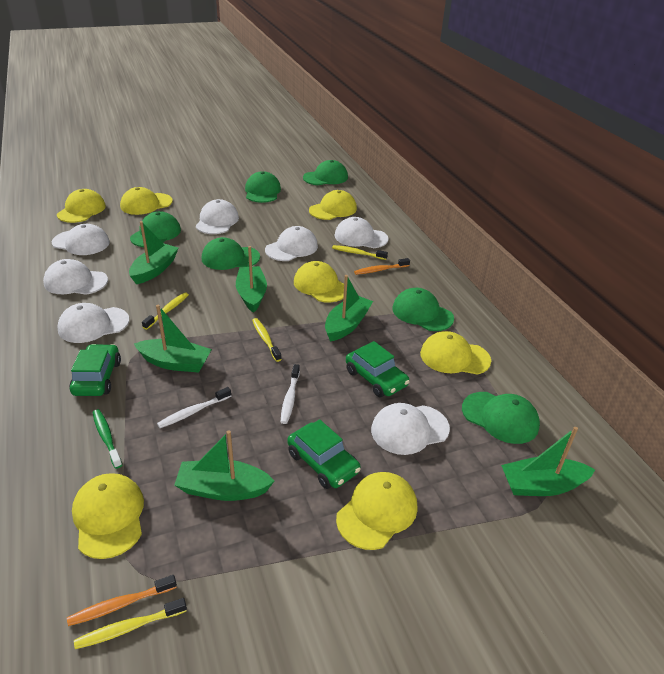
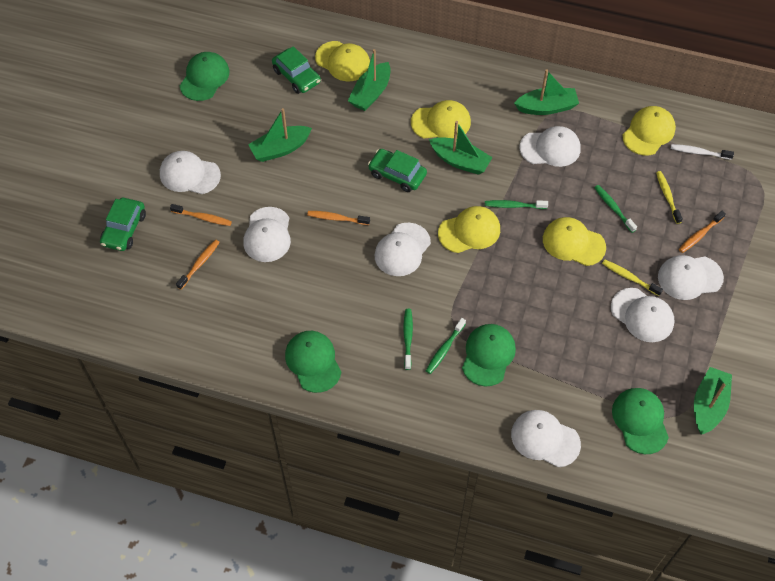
green boat: [129,221,179,284] [134,305,212,373] [174,430,274,501] [236,246,267,313] [325,275,373,342] [501,427,595,496] = 6 -> [248,108,312,162] [348,49,390,111] [429,121,493,175] [514,69,579,115] [694,367,732,434] = 5
green cap: [130,211,181,247] [202,237,260,270] [245,171,281,203] [303,160,348,185] [393,288,454,331] [462,392,540,444] = 6 -> [180,52,230,101] [285,331,341,393] [462,324,516,386] [612,388,669,454] = 4
green toothbrush: [93,409,122,469] = 1 -> [403,309,413,370] [426,318,466,374] [485,200,548,209] [594,185,637,233] = 4
orange toothbrush: [67,575,177,626] [354,258,410,275] = 2 -> [170,204,232,226] [176,240,220,290] [307,211,370,225] [679,211,726,253] = 4
white toothbrush: [157,387,231,428] [281,364,300,424] = 2 -> [671,144,734,160] = 1
yellow cap: [57,189,106,223] [72,473,144,559] [120,187,173,215] [294,261,344,302] [309,190,357,220] [336,472,417,550] [420,331,491,375] = 7 -> [315,41,370,82] [411,100,471,138] [438,206,500,253] [543,217,606,266] [622,106,676,155] = 5
yellow toothbrush: [74,598,187,649] [142,292,189,330] [252,318,282,362] [332,245,388,260] = 4 -> [602,260,663,296] [656,171,683,224] = 2

